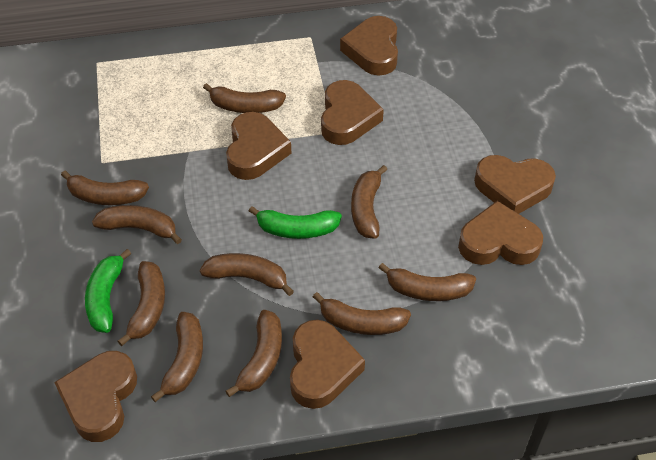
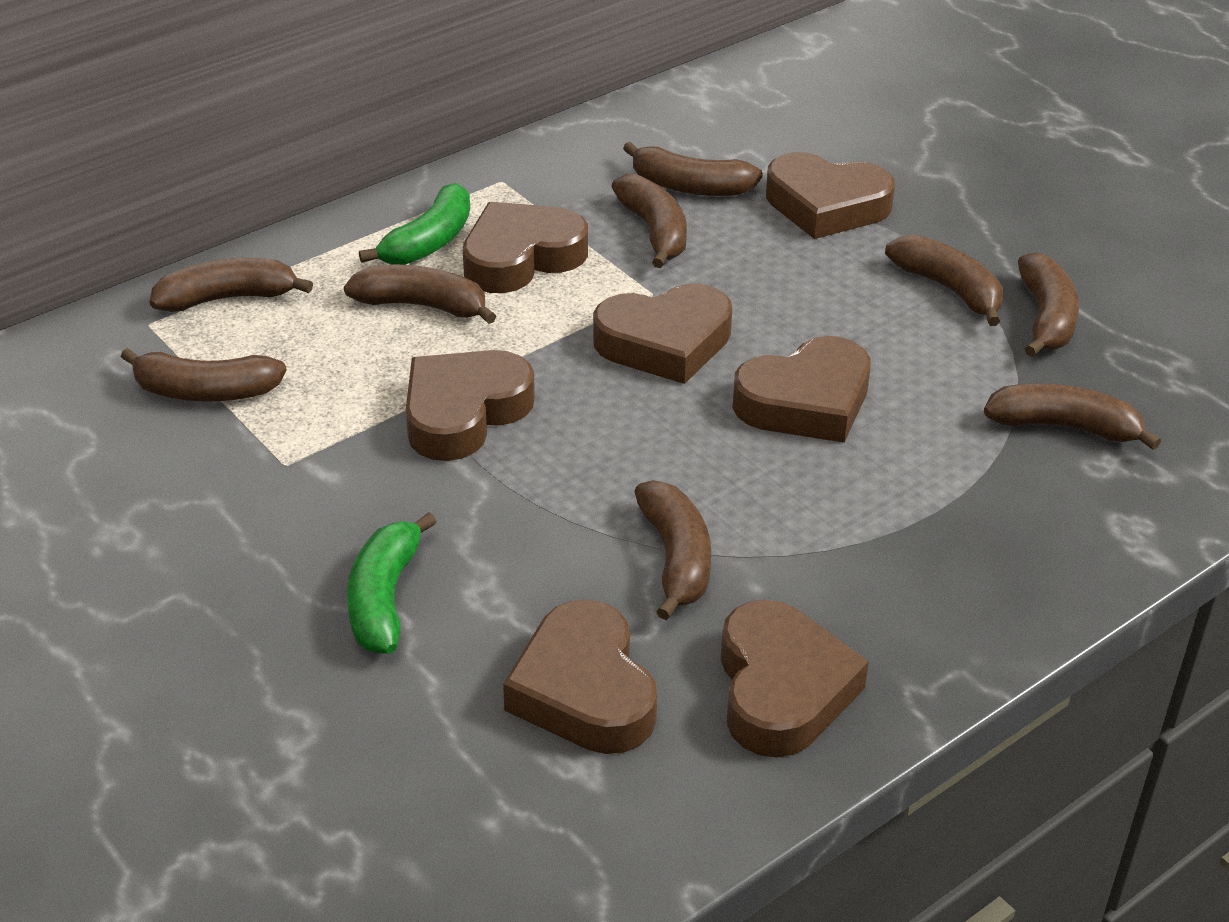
brown banana: [61,170,149,205] [92,205,182,244] [117,261,165,346] [151,312,203,402] [200,253,294,296] [203,83,286,113] [226,310,282,397] [313,292,411,335] [351,165,388,239] [379,263,476,301] = 10 -> [121,348,287,401] [149,258,313,312] [344,265,496,324] [611,174,687,268] [623,142,763,196] [634,480,711,620] [885,234,1003,326] [984,384,1161,450] [1018,252,1079,357] = 9

